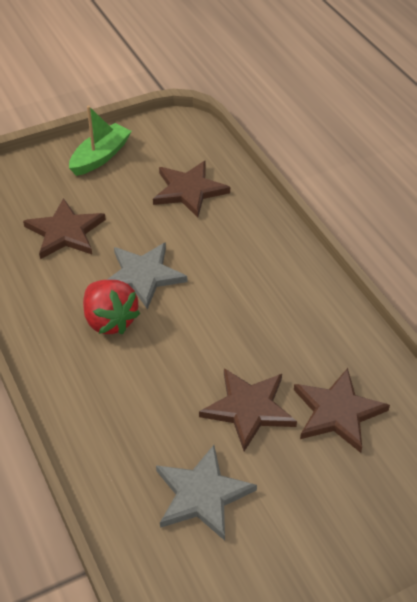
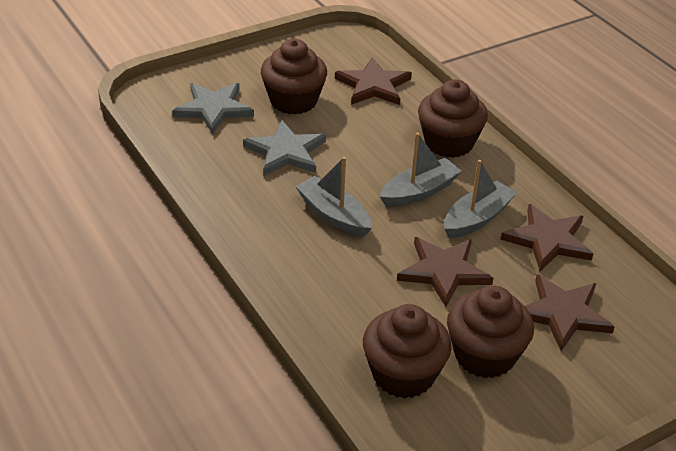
brown cupcake: none = 0 -> [261,39,327,114] [363,304,451,399] [418,80,488,158] [447,286,534,378] = 4
green boat: [69,106,131,176] = 1 -> none = 0
grey boat: none = 0 -> [296,157,372,237] [380,133,462,207] [444,160,517,238] = 3
red strawberry: [83,280,140,335] = 1 -> none = 0

